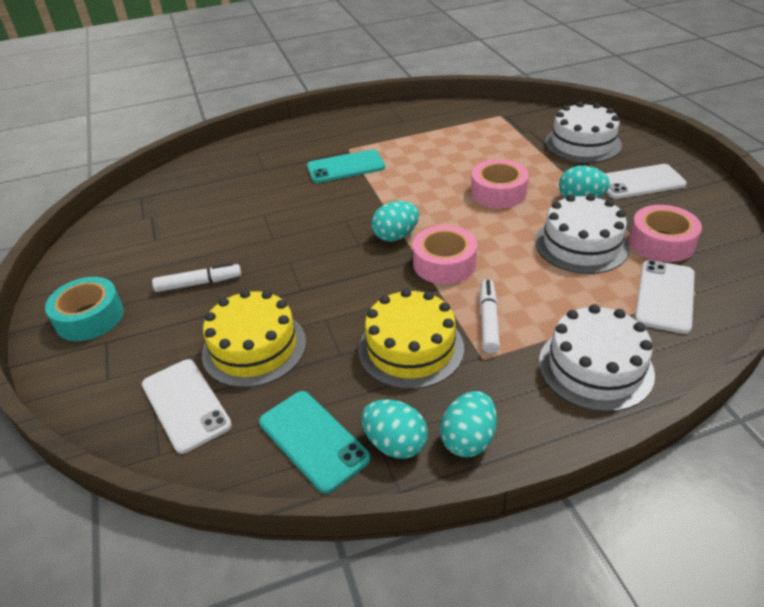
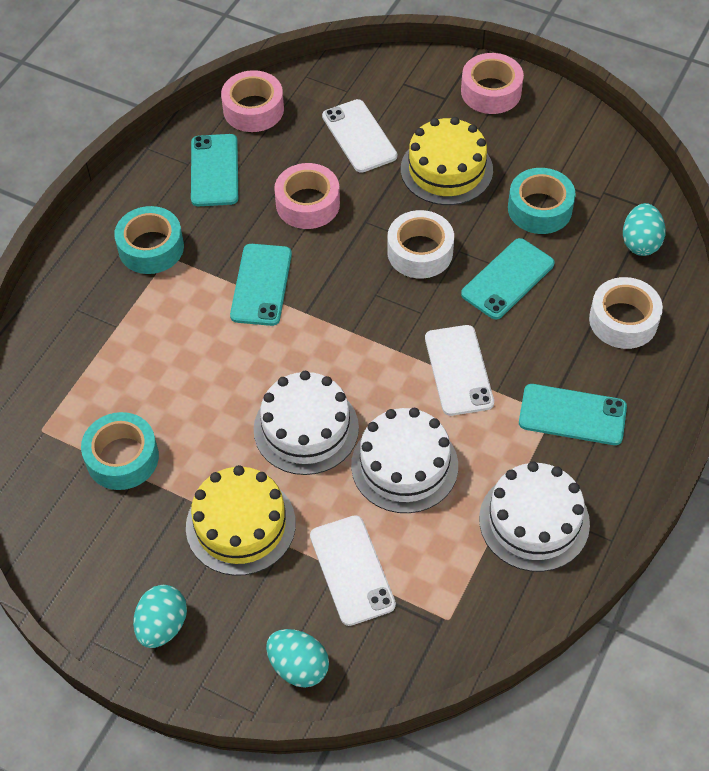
turquoise egg: [361,399,428,459] [371,201,419,242] [440,391,497,458] [559,166,610,198] = 4 -> [133,585,187,648] [266,629,329,688] [623,203,666,256] = 3
turquoise phone: [259,391,371,494] [307,149,385,183] = 2 -> [191,134,238,206] [230,244,292,326] [461,238,555,320] [519,384,627,445] = 4
turquoise tape: [45,277,124,341] = 1 -> [81,412,159,490] [114,206,184,274] [508,168,576,234] = 3
white marker: [152,263,241,292] [479,279,500,353] = 2 -> none = 0
white tape: none = 0 -> [387,210,454,278] [589,277,663,349] = 2

